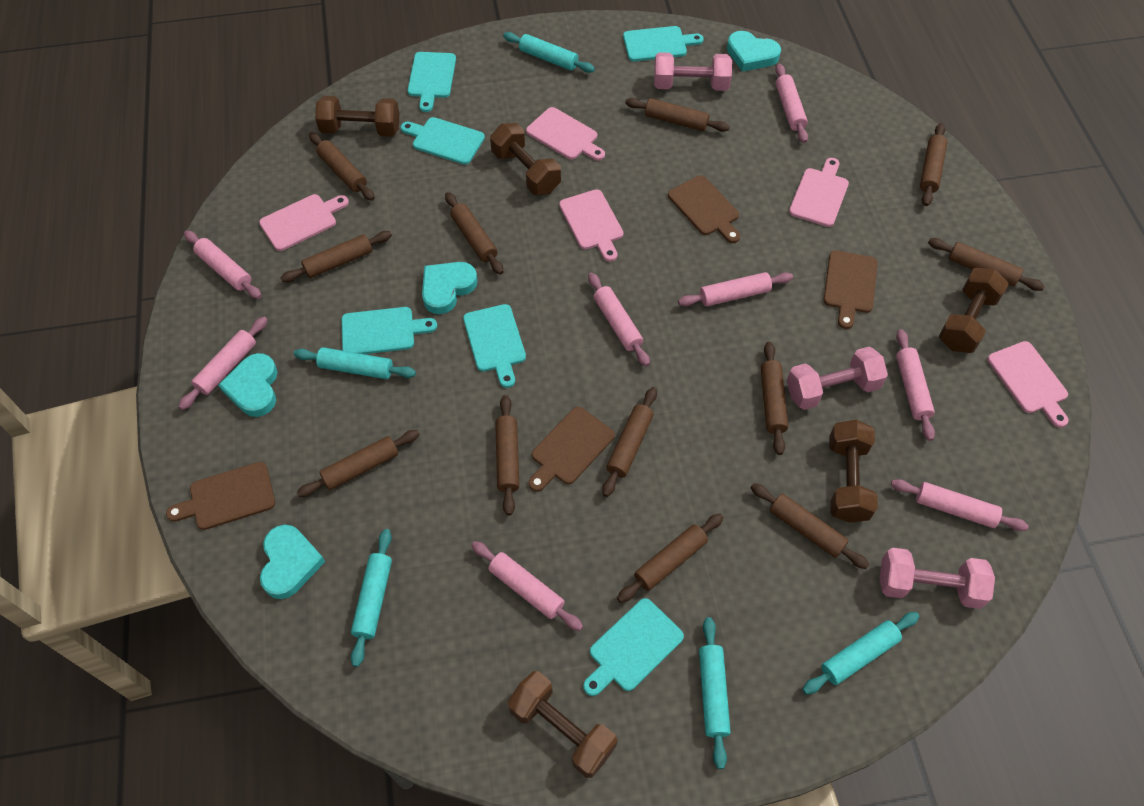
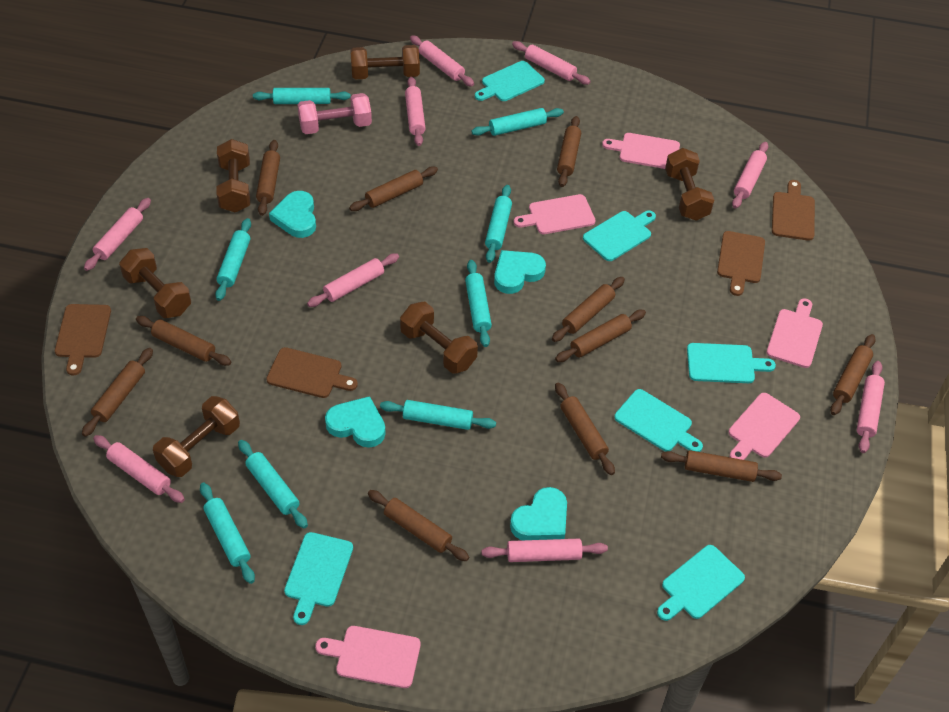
brown dumbbell: [315,96,399,137] [490,123,561,195] [508,671,617,778] [829,420,878,523] [939,268,1009,353] = 5 -> [119,248,191,318] [153,396,240,477] [216,139,250,213] [350,45,420,79] [400,302,478,374] [665,148,714,221] = 6
brown rolling pin: [280,231,392,282] [297,430,420,497] [309,132,375,201] [445,192,503,275] [495,395,519,515] [602,387,657,497] [617,514,724,603] [625,98,730,132] [750,483,869,569] [761,342,788,455] [920,123,947,206] [928,238,1045,291] = 12 -> [82,348,153,437] [136,316,231,366] [256,140,280,216] [349,167,438,211] [368,490,469,561] [552,277,625,342] [555,310,646,362] [555,382,615,475] [557,116,581,187] [661,450,782,482] [830,334,876,415] = 11
pink dumbbell: [654,52,732,91] [787,347,888,410] [880,548,995,609] = 3 -> [297,93,372,134] = 1
pink rolling pin: [178,317,268,410] [184,231,262,299] [471,541,583,631] [588,273,650,366] [678,272,793,307] [775,64,808,143] [891,479,1029,531] [896,329,935,441] = 8 -> [84,198,151,271] [93,435,185,503] [307,254,399,307] [405,77,426,146] [410,35,474,87] [481,539,608,562] [512,41,591,85] [732,142,768,209] [857,361,885,453] = 9
turquoise rolling pin: [294,347,416,379] [351,529,392,667] [503,32,595,73] [699,617,731,769] [802,612,919,694] = 5 -> [200,483,255,584] [215,218,251,301] [238,440,308,528] [253,88,351,104] [380,400,496,430] [465,260,492,347] [471,108,564,136] [485,185,512,263] = 8

